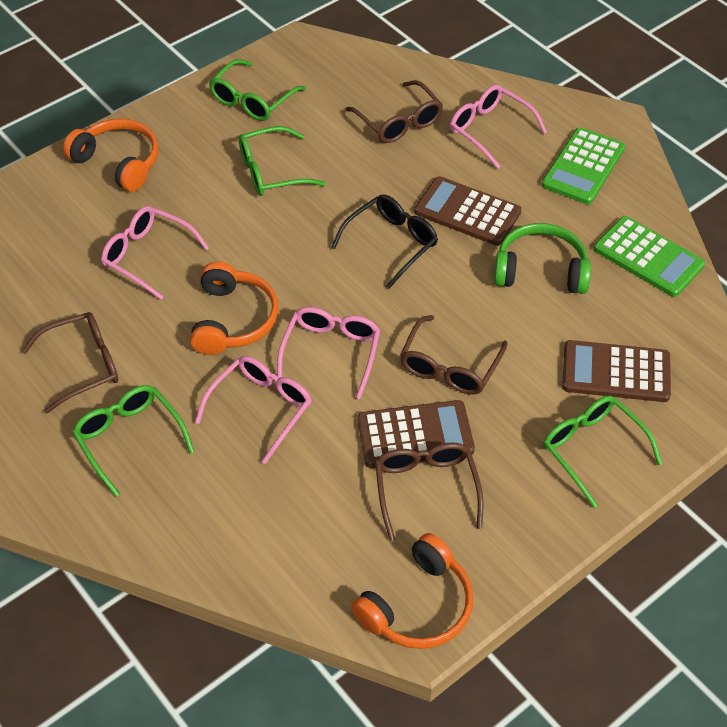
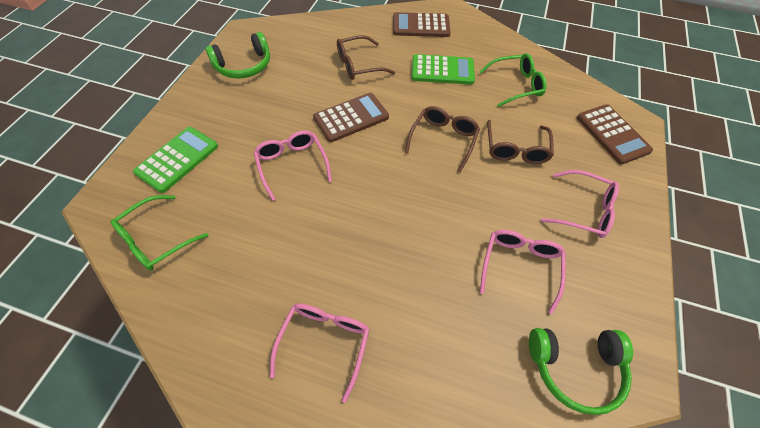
black glasses: [331,194,438,289] = 1 -> none = 0
brown glasses: [22,312,119,414] [346,80,443,143] [375,442,484,541] [400,315,508,395] = 4 -> [337,35,395,80] [405,106,480,173] [487,120,554,164] = 3
green glasses: [72,385,195,496] [209,59,306,121] [239,126,326,196] [543,396,662,508] = 4 -> [111,195,209,270] [479,53,547,107] = 2
green headphones: [494,223,591,294] = 1 -> [206,32,270,79] [529,328,633,415] = 2
orange headphones: [63,119,158,192] [190,261,279,355] [351,533,473,649] = 3 -> none = 0

